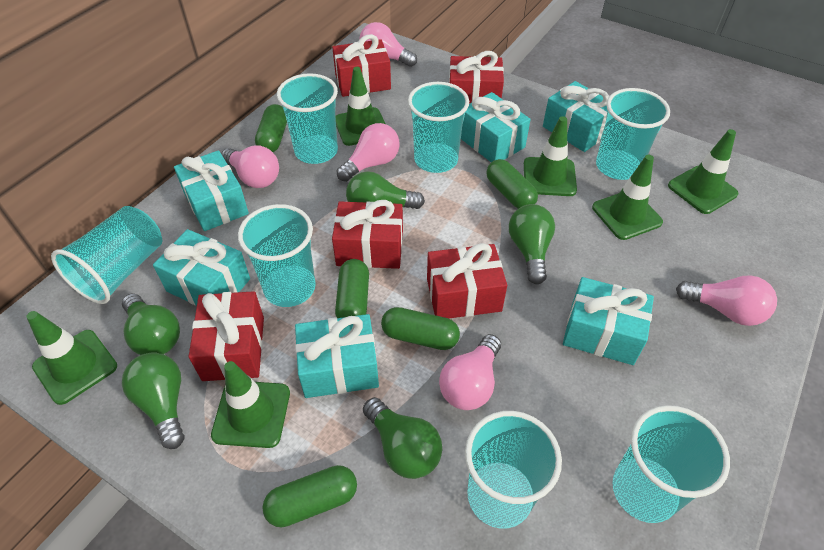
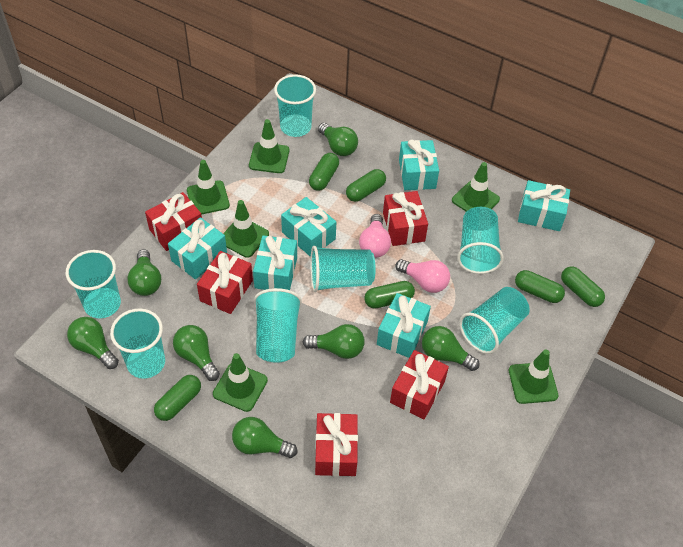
green capsule: [255,104,287,152] [262,465,357,527] [335,259,369,318] [381,307,460,350] [487,159,538,209] = 5 -> [154,375,201,421] [309,153,339,191] [346,169,386,202] [364,281,415,309] [515,270,565,303] [561,266,605,307] = 6
green light bulb: [122,294,180,355] [122,352,184,449] [346,171,425,209] [363,397,442,479] [509,204,555,284] = 5 -> [67,317,119,369] [127,249,161,296] [173,325,220,381] [232,417,297,458] [303,324,365,359] [318,123,358,156] [422,326,480,371] = 7
pink light bulb: [221,146,279,188] [337,123,400,182] [359,22,417,67] [439,334,501,410] [676,275,777,326] = 5 -> [359,214,391,258] [395,259,450,293] = 2

